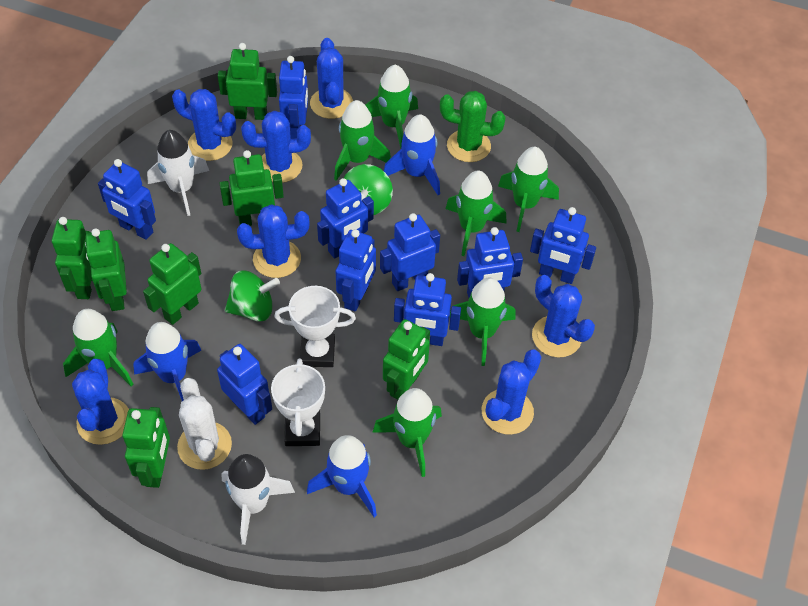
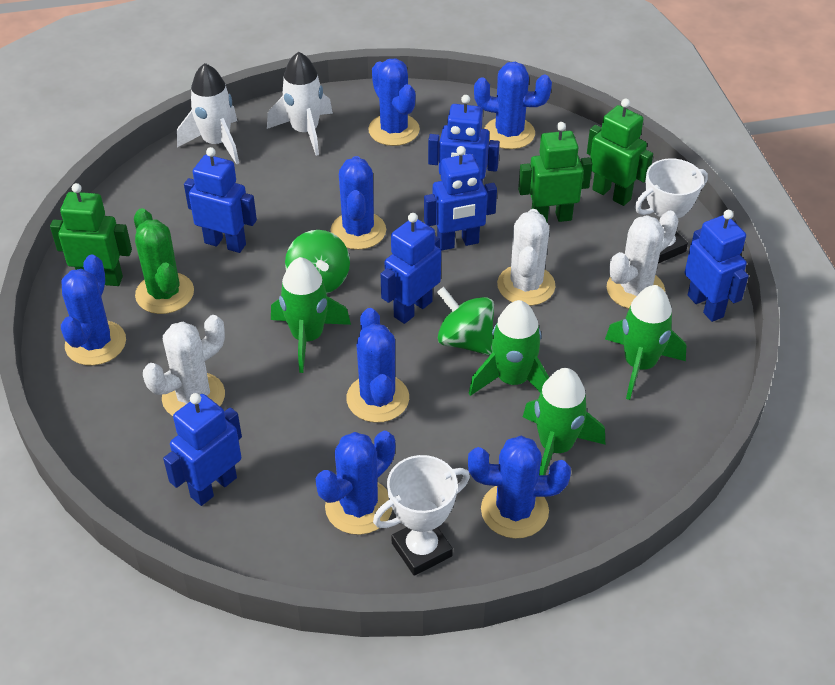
blue robot: [98,159,156,240] [217,344,272,425] [279,56,308,139] [317,178,374,259] [336,229,376,311] [380,213,440,291] [394,273,461,346] [457,227,523,298] [530,207,596,284] = 9 -> [163,393,242,506] [184,147,257,253] [380,213,441,324] [424,146,497,251] [428,95,500,183] [685,210,749,322] = 6
blue rocket: [133,322,201,401] [307,435,377,517] [384,114,440,195] = 3 -> none = 0
green robot: [52,217,93,299] [85,228,127,311] [122,407,170,488] [143,243,201,325] [218,43,277,120] [220,150,284,226] [383,319,430,400] = 7 -> [50,183,132,286] [518,122,592,222] [587,99,653,206] = 3
green rocket: [63,309,134,386] [334,100,391,181] [365,65,418,148] [373,388,442,477] [446,170,507,256] [450,278,516,366] [498,147,559,232] = 7 -> [271,257,351,373] [469,300,549,396] [523,368,605,475] [605,285,686,400] = 4
white cactus: [177,378,232,470] = 1 -> [143,315,225,416] [497,209,555,306] [607,211,678,309] = 3

